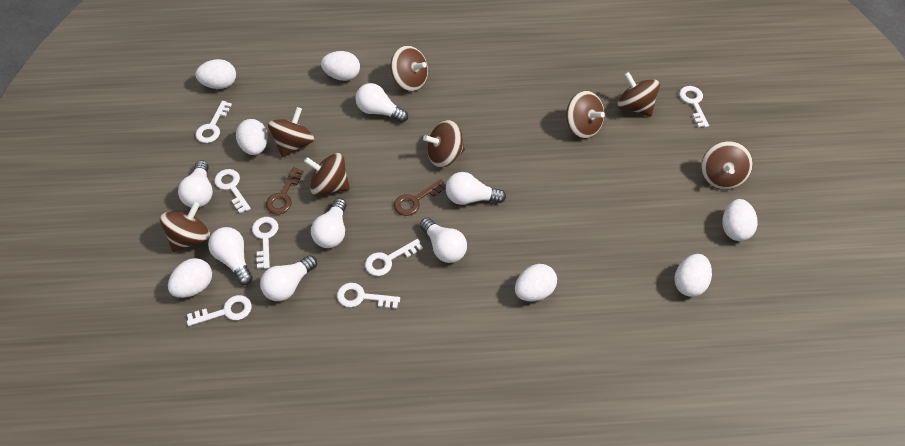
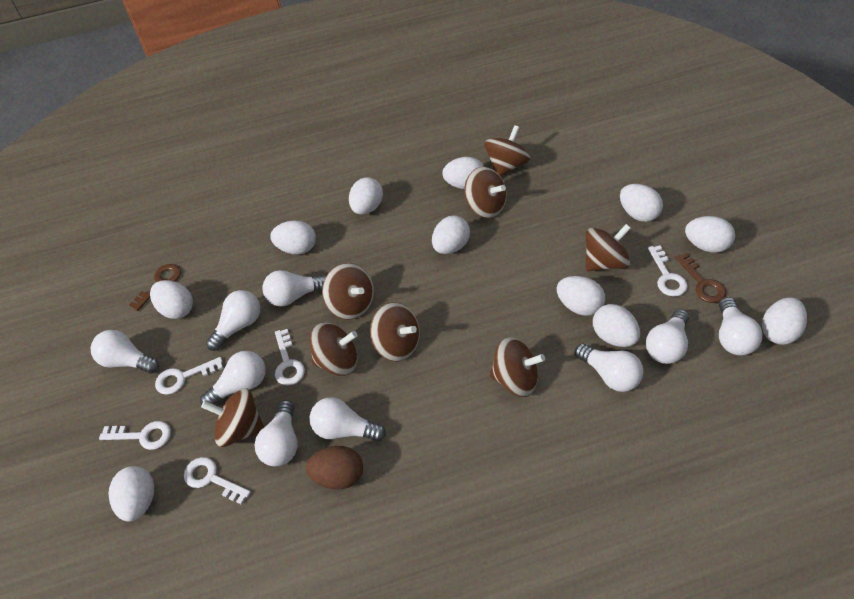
brown egg: none = 0 -> [306,446,363,489] = 1
white egg: [168,258,212,298] [195,59,236,89] [236,119,268,155] [321,51,360,81] [515,264,557,302] [674,254,712,297] [722,199,757,241] = 7 -> [109,466,154,521] [150,280,193,319] [270,220,316,254] [349,177,383,215] [432,216,470,254] [442,157,484,189] [557,276,605,316] [593,304,640,347] [620,184,663,222] [685,216,735,253] [762,297,807,345] = 11
white key: [187,295,252,326] [195,101,232,143] [214,169,251,213] [252,217,278,269] [337,283,400,309] [365,239,423,276] [679,86,709,127] = 7 -> [99,421,171,450] [155,357,223,395] [184,457,251,505] [275,329,305,386] [648,245,688,297] = 5
white light bulb: [178,160,213,208] [208,227,253,285] [260,255,317,301] [311,198,347,248] [355,83,408,123] [420,218,467,263] [446,172,506,205] = 7 -> [91,330,159,373] [200,351,266,405] [206,290,260,351] [255,400,298,466] [262,270,326,307] [310,397,386,441] [575,344,644,392] [646,309,689,364] [719,297,762,356] = 9

